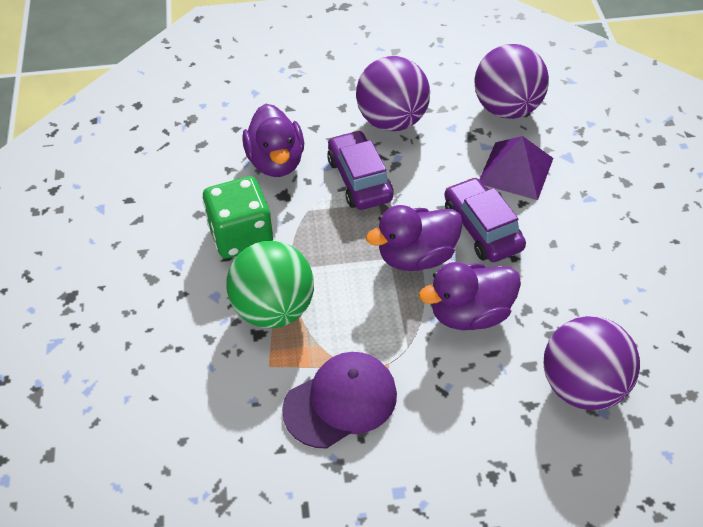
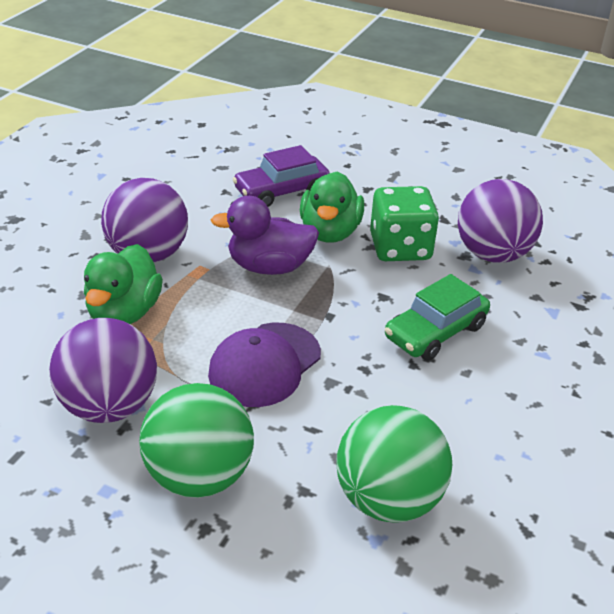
green ball: [226,241,314,328] = 1 -> [139,383,254,498] [336,405,452,523] = 2
green car: none = 0 -> [385,274,490,361] = 1
green duck: none = 0 -> [84,244,163,324] [300,171,364,243] = 2
purple car: [327,130,394,210] [444,177,526,262] = 2 -> [233,145,330,207] = 1
purple duck: [242,104,304,177] [366,205,463,271] [419,262,521,330] = 3 -> [211,196,319,275] = 1
purple pyramid: [479,136,553,200] = 1 -> none = 0

